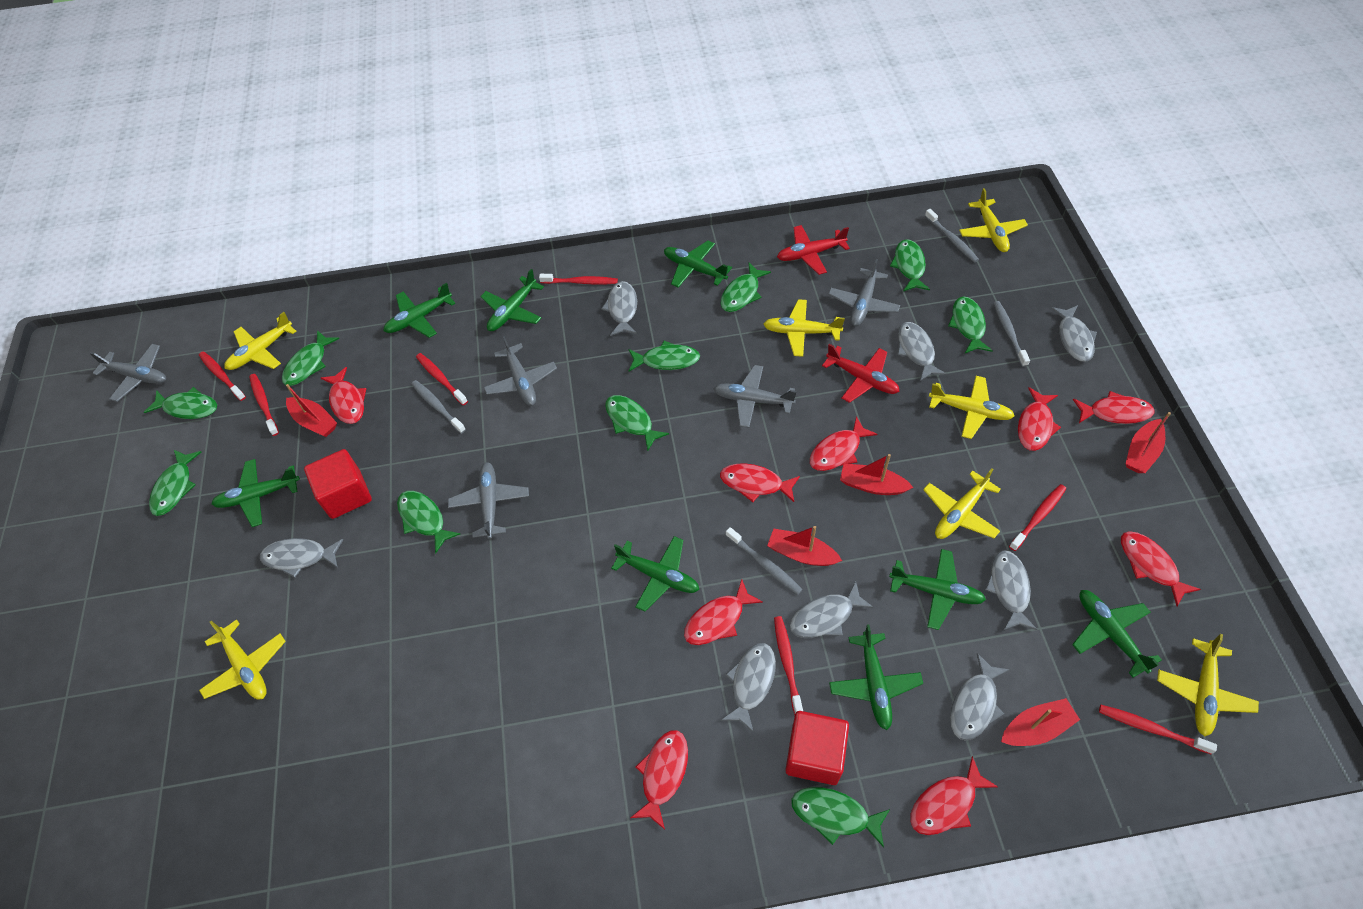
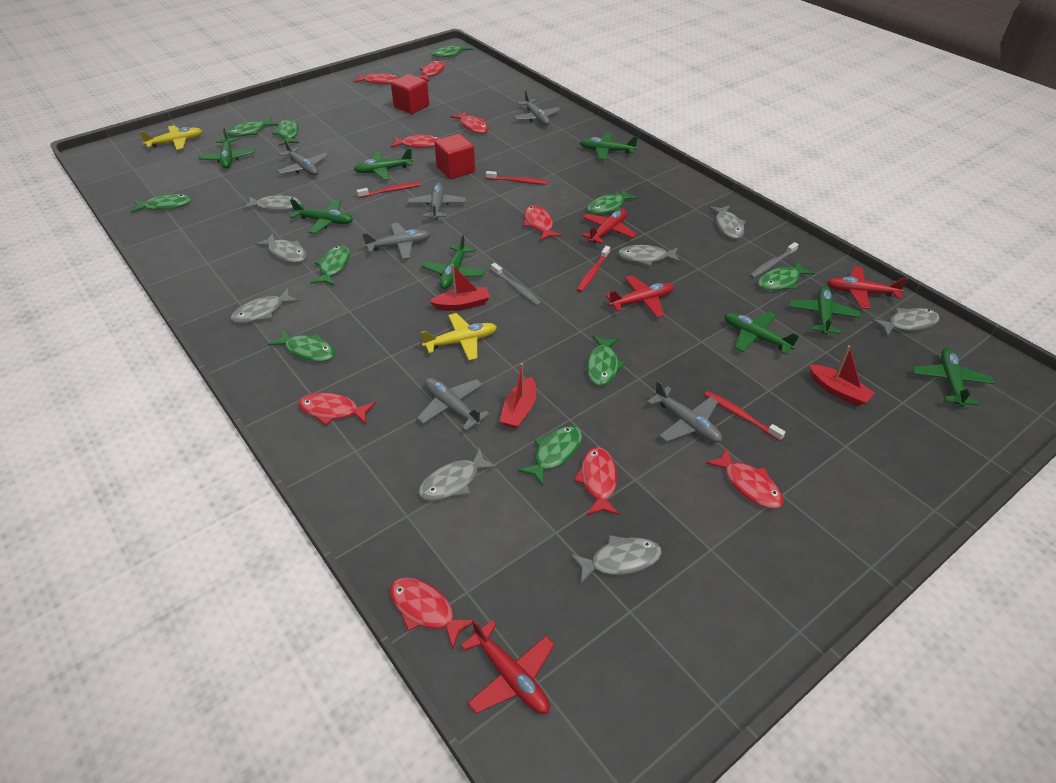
grey plane: [89,344,166,402] [448,462,529,539] [484,336,557,406] [713,365,797,428] [828,259,900,326] = 5 -> [277,139,328,176] [362,223,431,259] [408,183,466,220] [417,378,490,431] [514,90,561,125] [647,380,722,443] = 6
grey toothbrush: [411,380,466,434] [726,527,803,595] [925,209,979,263] [994,301,1030,367] = 4 -> [491,263,542,306] [749,242,799,278] = 2
red boat: [286,384,337,437] [767,526,842,566] [840,454,914,495] [1001,698,1080,746] [1125,412,1171,473] = 5 -> [430,264,490,311] [500,363,536,429] [809,345,875,406] = 3
red plane: [777,225,850,275] [822,344,900,403] = 2 -> [461,619,555,714] [581,209,637,244] [606,275,674,318] [827,267,908,309] = 4
red toothbrush: [199,351,246,401] [249,374,279,436] [416,353,468,405] [539,274,618,284] [774,616,803,715] [1009,484,1066,551] [1099,705,1217,754] = 7 -> [357,182,421,198] [486,171,548,185] [577,246,610,292] [704,391,786,441] = 4
yellow plane: [199,620,286,699] [224,312,296,370] [763,299,845,357] [923,468,1001,539] [929,376,1014,439] [959,188,1028,252] [1157,634,1259,737] = 7 -> [139,125,202,150] [421,313,497,360] = 2

